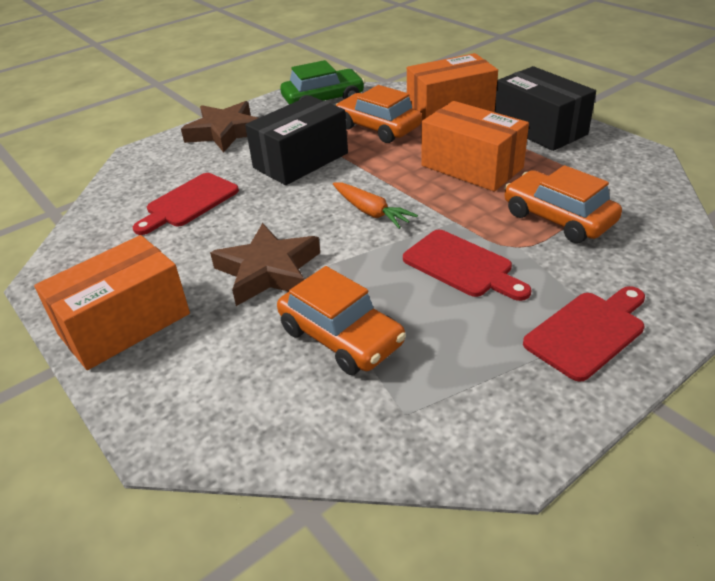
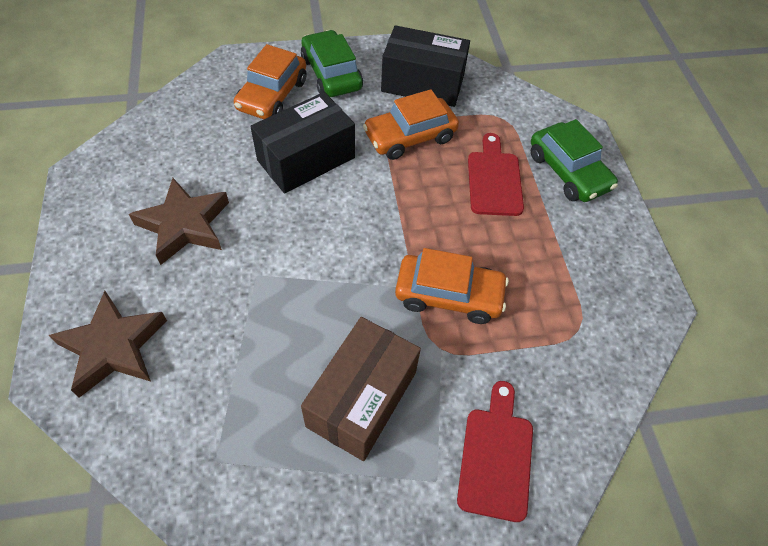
brown box: none = 0 -> [301,317,421,461] = 1
green car: [280,60,365,104] = 1 -> [301,30,363,97] [531,119,618,202] = 2
orange box: [34,235,190,370] [407,53,498,120] [421,101,529,192] = 3 -> none = 0
orange carrot: [333,182,418,229] = 1 -> none = 0
red cutting board: [133,173,239,235] [403,230,531,301] [523,286,645,382] = 3 -> [457,381,533,522] [468,133,524,216] = 2

